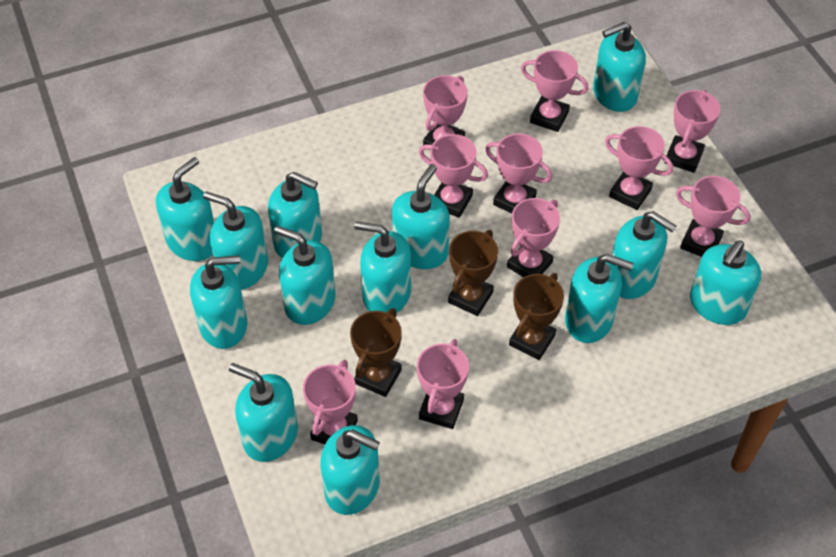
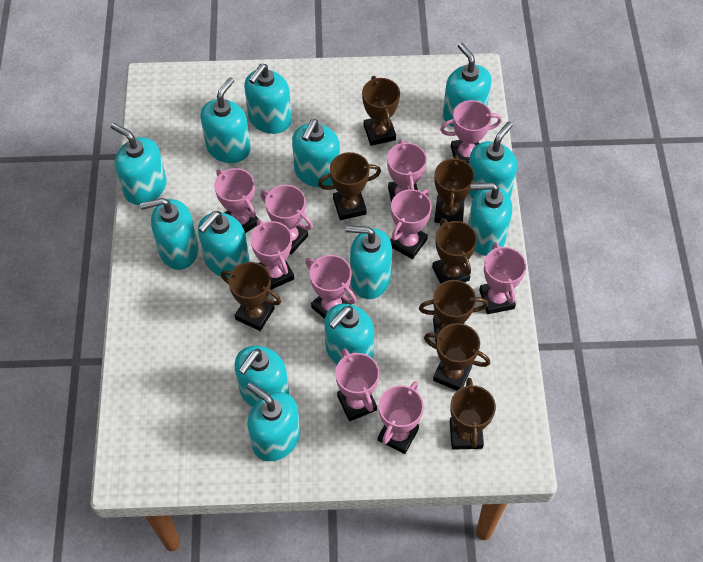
brown trophy: [350,308,402,397] [448,230,498,316] [509,273,564,360] = 3 -> [221,262,281,331] [318,152,381,220] [362,76,400,146] [419,280,488,343] [424,323,490,391] [432,218,477,284] [434,155,475,223] [450,378,496,450] = 8

